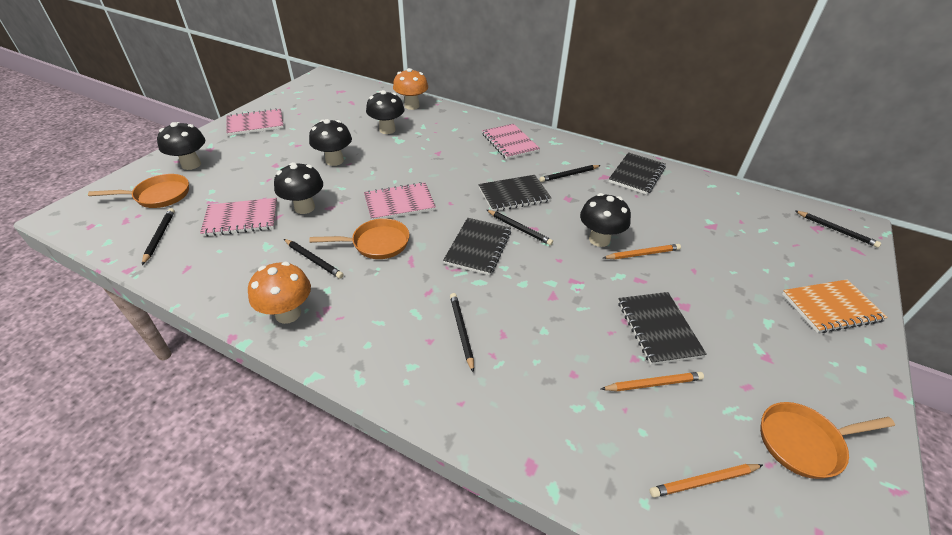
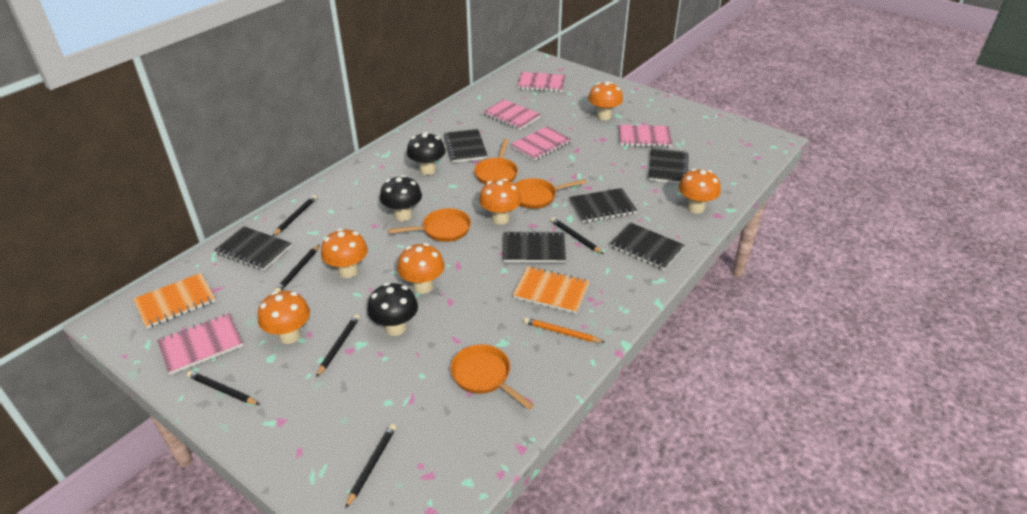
black mushroom: [157,122,205,170] [274,162,323,214] [309,119,352,166] [366,90,405,134] [580,193,631,247] = 5 -> [367,283,418,336] [380,175,422,221] [407,132,445,175] = 3
black notebook: [443,218,511,275] [478,175,551,212] [609,152,666,195] [618,292,707,365] = 4 -> [215,226,292,271] [444,129,488,163] [503,231,566,263] [569,188,637,223] [609,222,684,270] [649,148,689,184] = 6
orange mushroom: [248,262,311,324] [393,68,428,110] = 2 -> [258,291,310,344] [321,228,368,278] [397,243,445,294] [479,179,521,225] [588,82,623,120] [679,169,721,213] = 6
orange notebook: [782,279,888,333] = 1 -> [133,273,216,329] [513,266,590,314] = 2
orange pan: [88,174,189,208] [310,218,409,259] [760,402,895,479] = 3 -> [388,208,471,242] [450,344,534,410] [474,139,518,185] [515,178,587,209] = 4
orange pencil: [601,372,704,392] [603,244,681,259] [649,464,763,498] = 3 -> [524,318,604,343] = 1
pink notebook: [200,198,277,237] [226,108,284,136] [364,182,436,220] [482,124,540,159] = 4 -> [157,313,243,375] [483,99,541,130] [510,126,572,161] [517,72,566,92] [618,125,672,147] = 5

